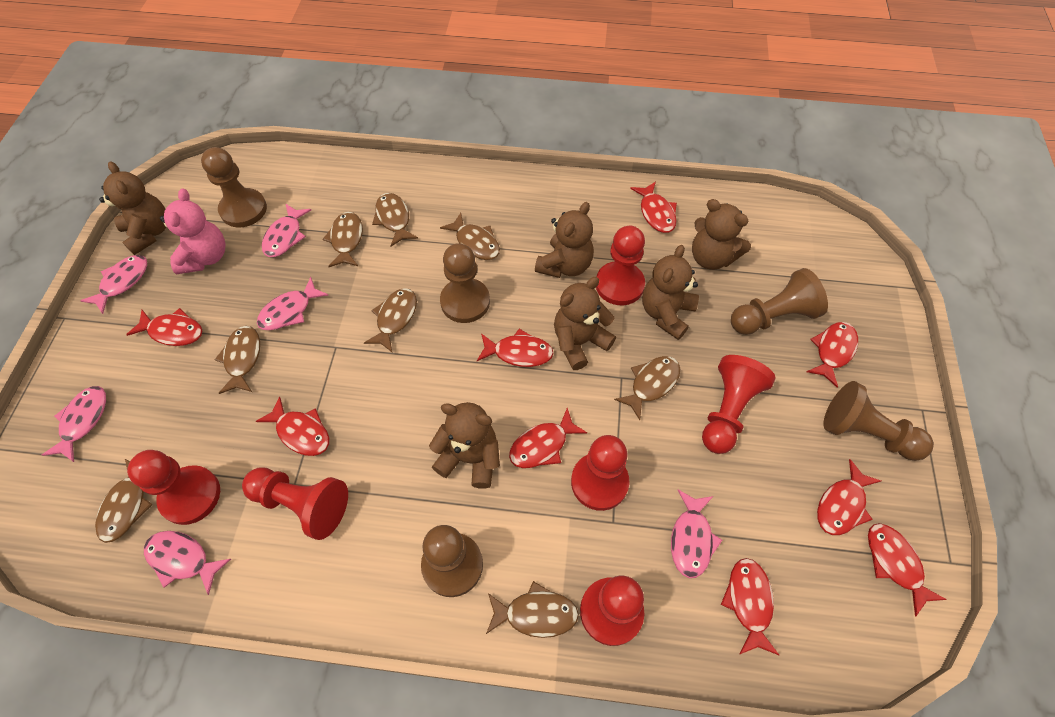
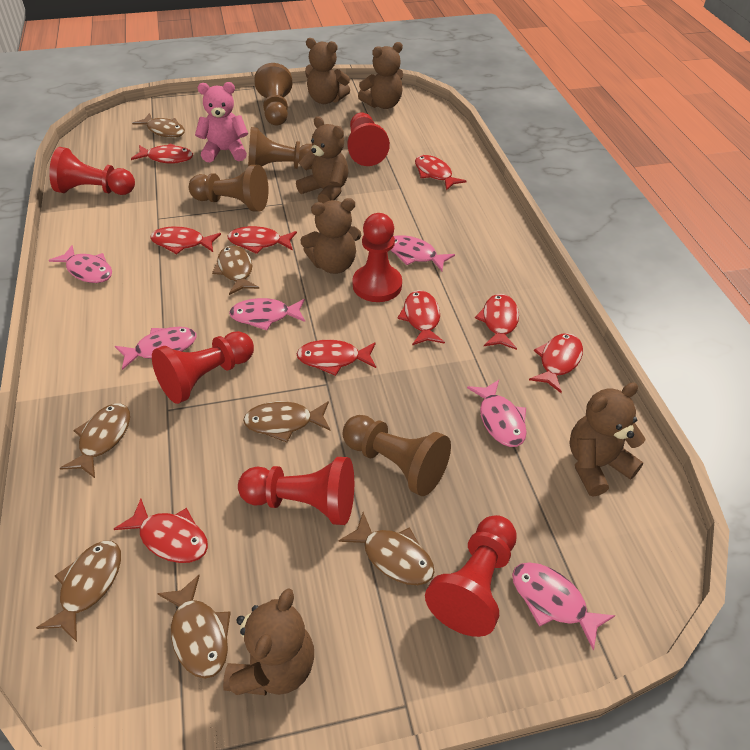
brown fish: [95,459,153,543] [215,326,260,394] [322,212,363,267] [364,288,417,353] [372,193,418,247] [440,213,500,260] [486,581,579,638] [614,356,680,420] = 8 -> [36,541,121,642] [60,403,130,478] [132,113,185,138] [157,575,231,679] [212,245,259,295] [243,401,331,442] [338,512,434,585] = 7
brown pawn: [201,147,267,227] [421,525,483,597] [440,243,490,323] [731,268,828,335] [823,381,934,461] = 5 -> [189,165,269,211] [248,127,312,169] [254,63,292,126] [342,415,451,496] = 4

